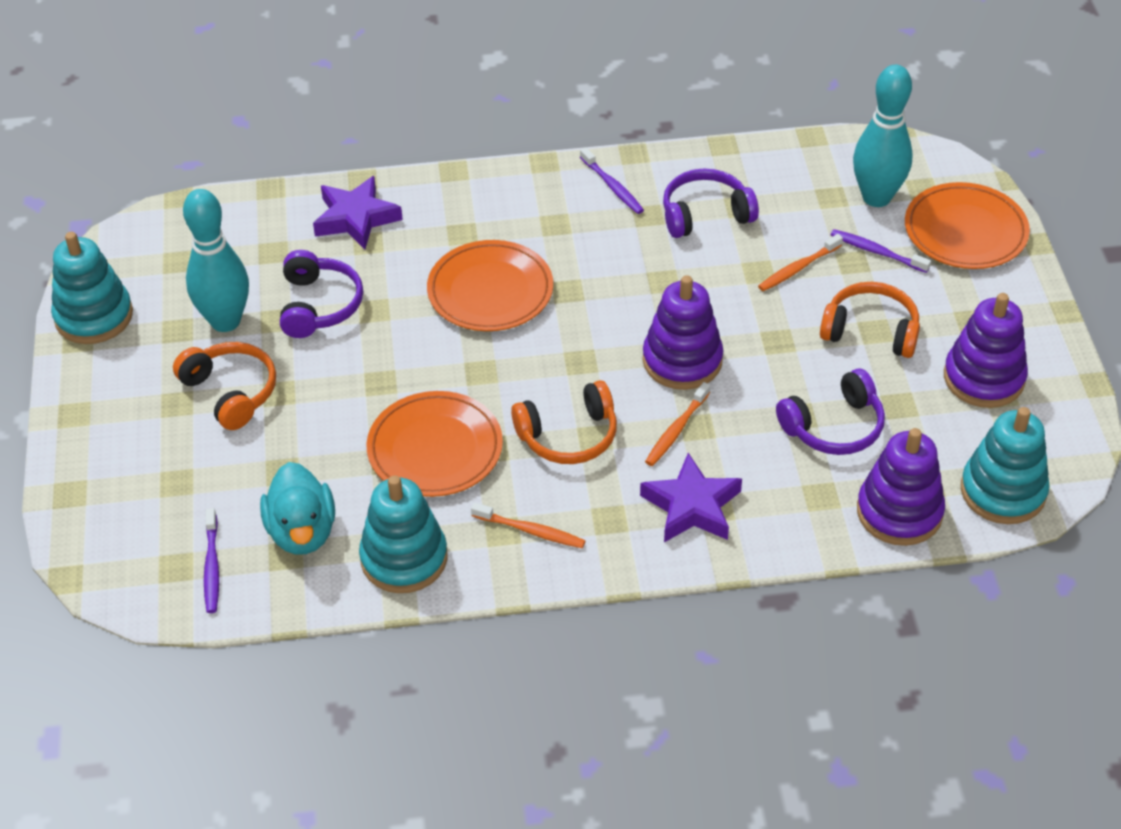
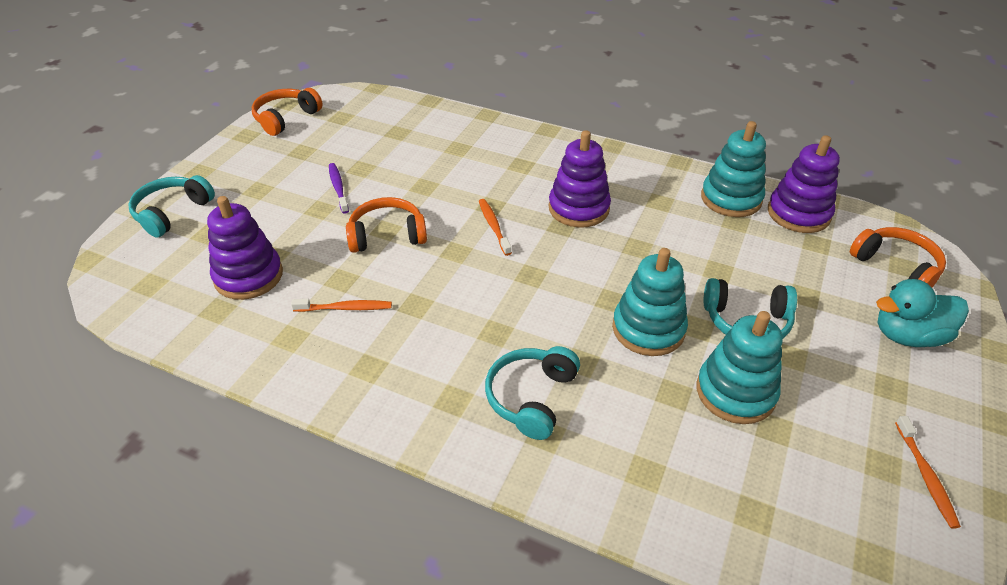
orange plate: [367,391,503,497] [427,240,553,331] [905,182,1030,269] = 3 -> none = 0
purple headphones: [280,250,363,338] [663,168,759,238] [776,369,885,455] = 3 -> none = 0
purple star: [313,176,403,249] [640,453,742,542] = 2 -> none = 0
purple toothbrush: [204,508,219,613] [580,147,644,214] [831,229,931,273] = 3 -> [329,163,349,214] = 1
turquoise bowling pin: [183,189,249,332] [853,65,913,207] = 2 -> none = 0
turquoise headphones: none = 0 -> [128,175,215,238] [485,346,580,440] [704,278,797,339] = 3

